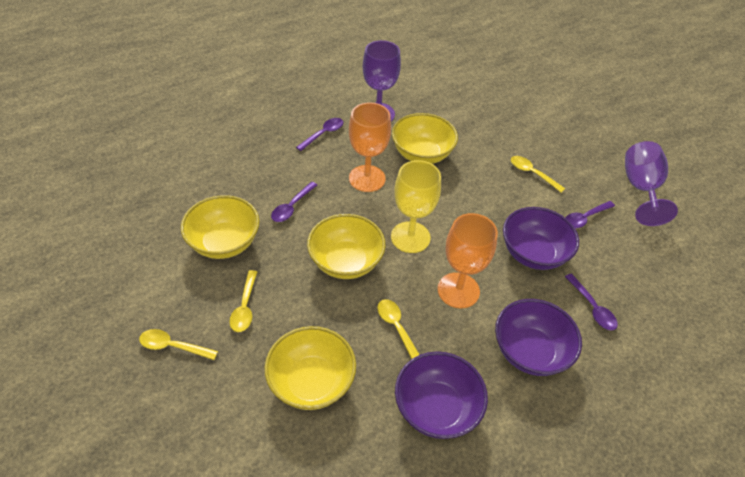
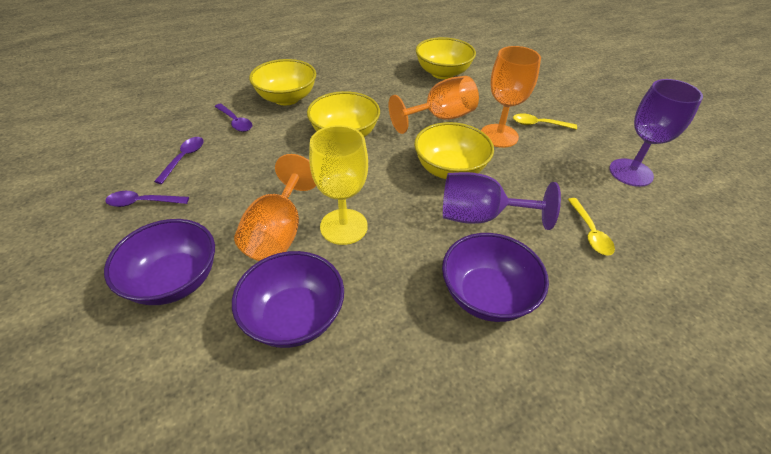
orange goblet: [349,102,391,192] [437,213,498,308] = 2 -> [234,154,316,261] [388,76,479,134] [481,46,541,148] = 3
purple spoon: [271,182,317,222] [296,118,344,151] [565,201,615,228] [565,274,618,331] = 4 -> [106,191,189,207] [154,137,204,184] [215,104,252,132] = 3
yellow spoon: [139,329,218,360] [229,270,257,332] [377,299,420,359] [511,156,565,193] = 4 -> [513,113,577,130] [568,198,615,256] = 2

